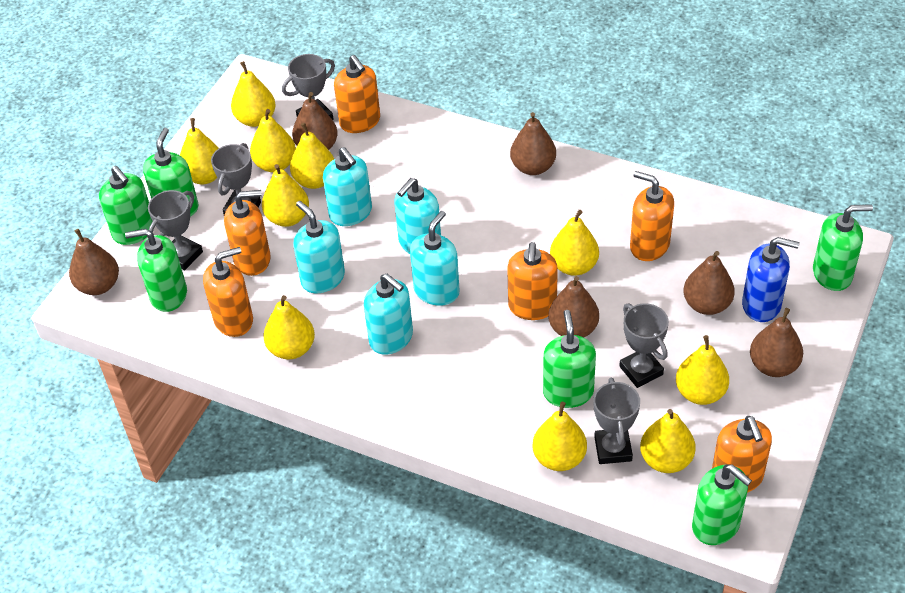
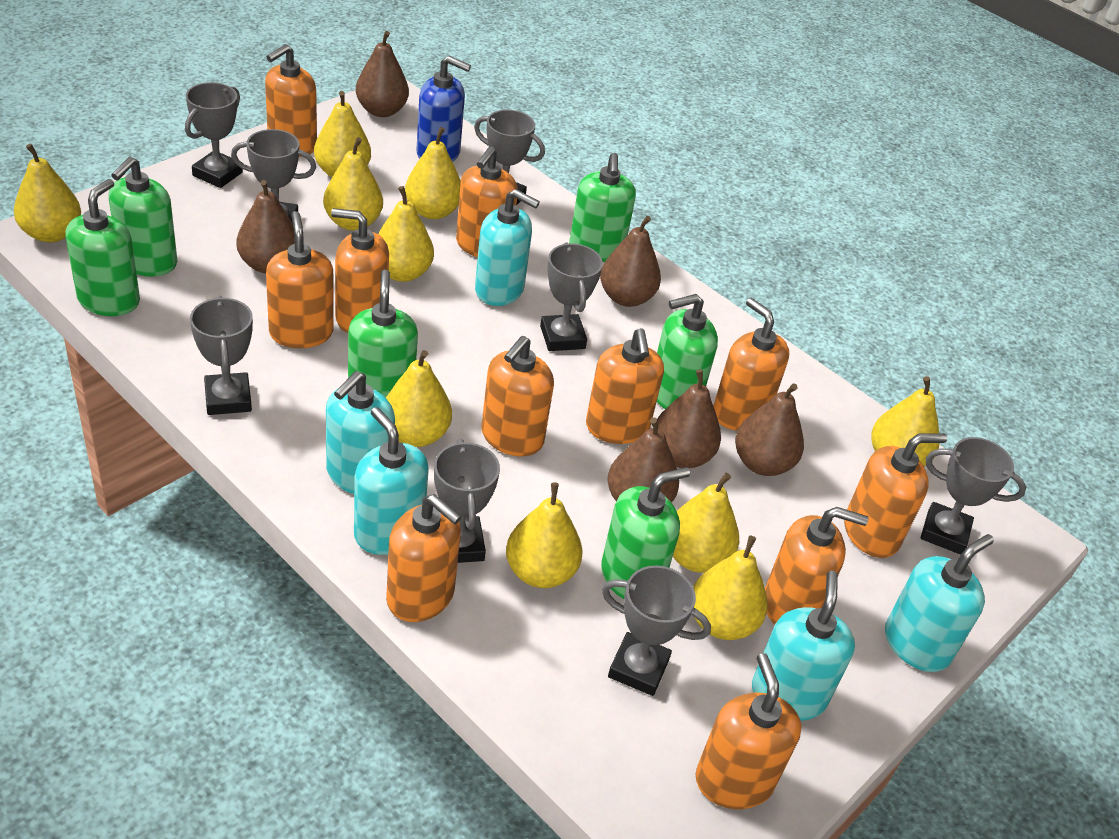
grey trophy: [148,190,203,271] [211,143,261,215] [282,54,335,120] [594,378,640,464] [619,303,669,388] = 5 -> [185,82,243,188] [190,296,253,415] [231,129,316,223] [434,439,500,563] [474,110,545,205] [540,242,603,351] [602,565,711,696] [921,437,1026,555] = 8
orange soap dispenser: [203,247,253,337] [224,190,271,276] [334,55,380,133] [507,242,558,320] [630,171,674,261] [712,416,772,493] = 6 -> [265,44,317,156] [266,211,334,348] [331,208,389,333] [386,494,461,622] [456,147,518,257] [481,336,554,456] [586,328,664,444] [696,653,802,809] [713,298,789,431] [765,507,869,624] [844,433,947,558] = 11

